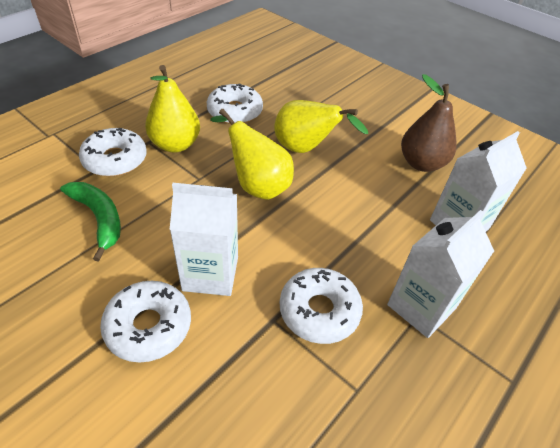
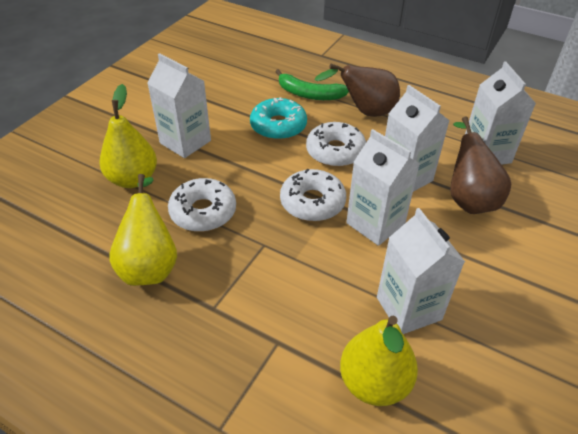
brown pear: [401,74,457,172] = 1 -> [314,64,400,117] [450,116,511,214] = 2
turquoise donut: none = 0 -> [250,97,307,140] = 1
white carton: [170,183,238,296] [387,210,494,338] [430,131,527,232] = 3 -> [147,53,211,158] [346,129,420,246] [377,208,465,334] [385,85,450,192] [465,61,536,165] = 5
white donut: [79,128,147,177] [100,281,191,363] [207,84,263,124] [280,268,363,344] = 4 -> [168,178,236,232] [280,168,346,221] [306,122,366,167] = 3

